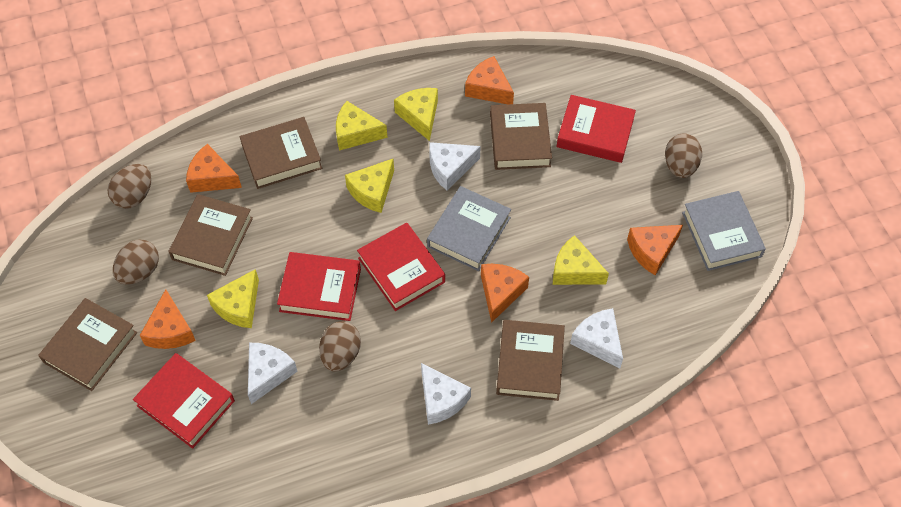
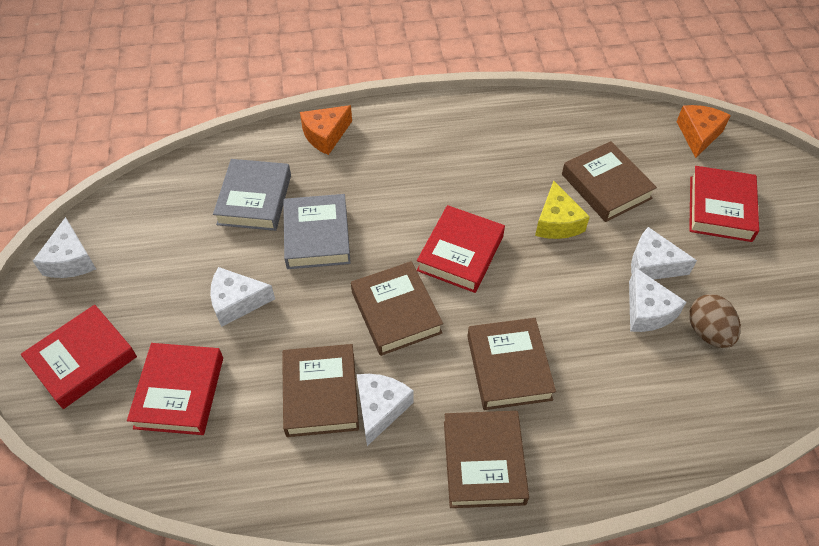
brown egg: [108,164,152,209] [113,240,159,284] [319,321,361,371] [665,133,702,178] = 4 -> [689,294,741,348] = 1
orange cheese: [140,289,196,349] [186,144,242,193] [465,56,514,104] [481,264,529,323] [627,225,683,275] = 5 -> [300,105,352,155] [677,105,731,158] = 2
white cheese: [248,343,298,404] [421,363,471,425] [429,142,481,191] [570,308,623,368] = 4 -> [33,217,96,278] [210,267,275,327] [357,374,414,446] [629,267,686,332] [631,227,697,280] = 5
yellow cheese: [207,269,259,328] [336,101,387,151] [345,159,394,213] [394,88,438,141] [553,235,609,285] = 5 -> [535,181,590,239] = 1

